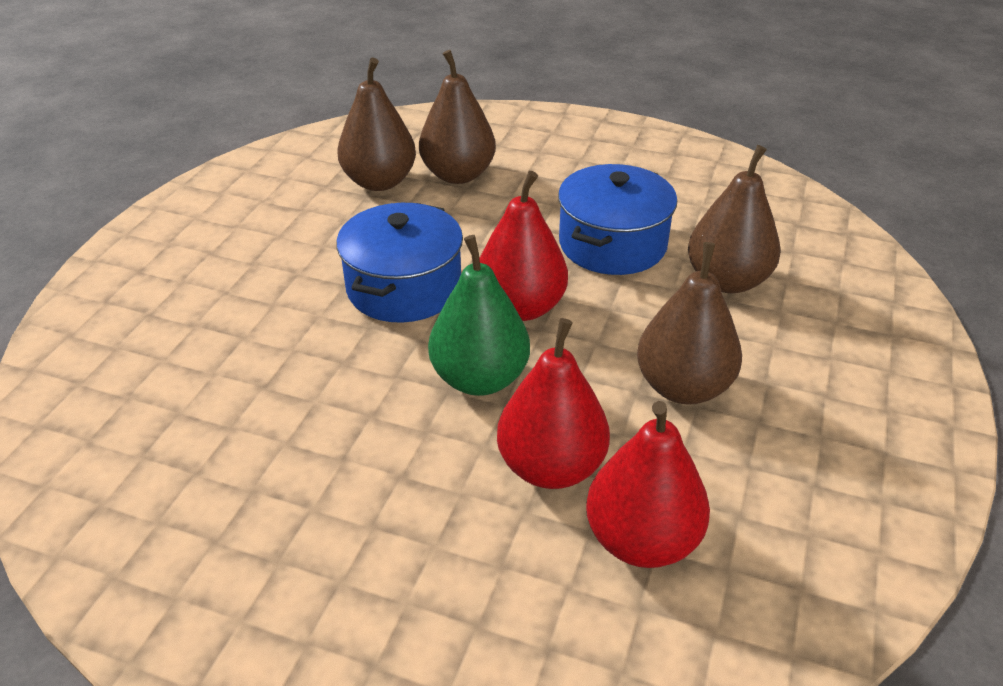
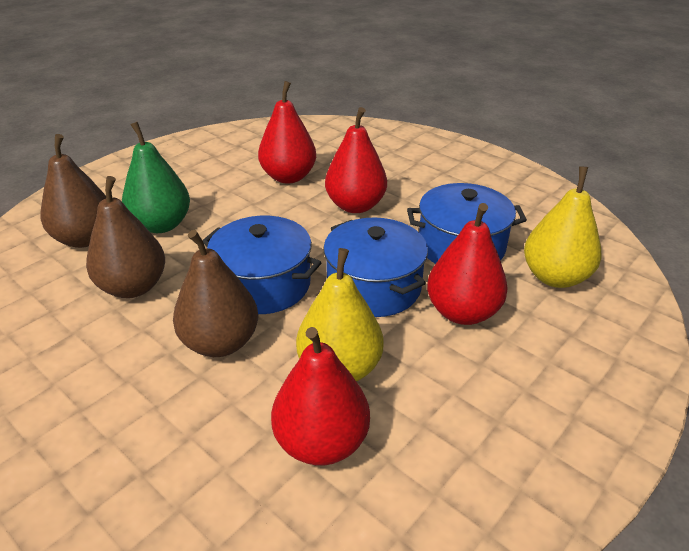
blue pot: [336,203,463,323] [558,164,677,275] = 2 -> [202,216,322,314] [323,217,428,317] [407,183,527,264] = 3
brown pear: [337,57,416,191] [419,50,496,184] [637,242,742,405] [688,145,781,293] = 4 -> [40,134,106,248] [86,176,165,298] [173,230,258,357] = 3
red pear: [479,171,568,321] [497,318,610,489] [586,401,710,568] = 3 -> [258,81,316,184] [271,327,370,466] [325,107,387,213] [427,203,508,325] = 4
yellow pear: none = 0 -> [296,248,383,381] [524,167,602,288] = 2

